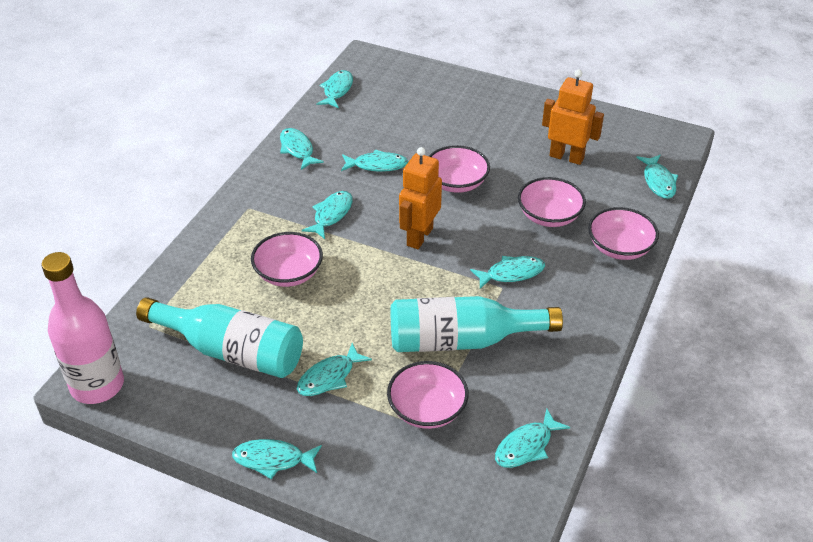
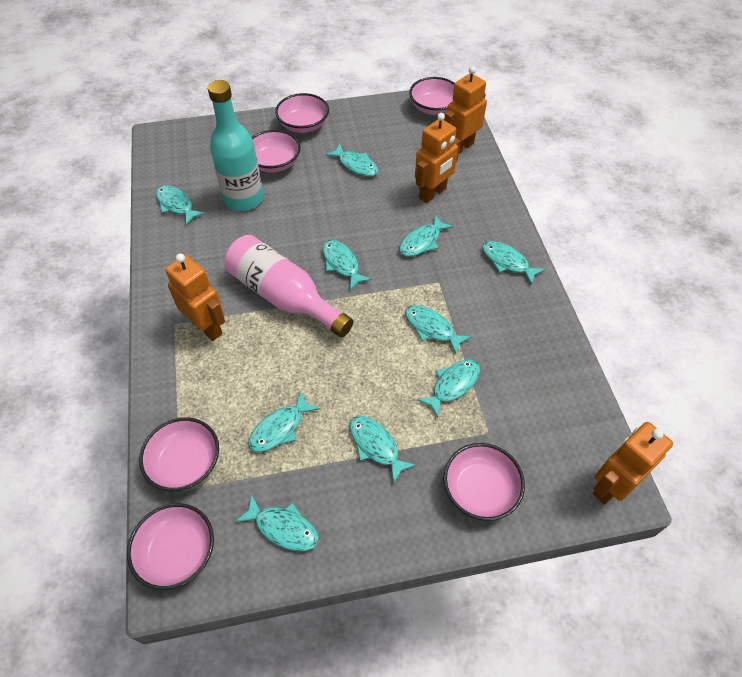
orange robot: [399,147,442,249] [542,70,604,165] = 2 -> [165,254,225,341] [415,113,460,203] [444,66,487,154] [593,422,673,505] = 4
pink bowl: [251,232,323,287] [387,361,469,429] [429,145,490,193] [518,177,586,227] [588,207,659,260] = 5 -> [127,503,214,590] [139,417,219,491] [251,130,301,173] [275,93,329,133] [409,77,455,115] [443,443,525,521] = 6
turquoise bottle: [136,297,303,378] [391,296,563,352] = 2 -> [208,80,263,211] = 1
turquoise fish: [232,439,322,479] [280,128,324,170] [297,343,372,396] [302,191,353,239] [316,70,353,108] [341,150,408,172] [470,256,545,289] [495,409,570,468] [636,155,678,199] = 9 -> [156,185,205,225] [235,494,319,551] [248,391,320,452] [323,240,372,290] [325,144,378,177] [350,416,416,484] [399,215,453,256] [405,305,471,354] [417,360,480,418] [482,241,545,285] = 10

